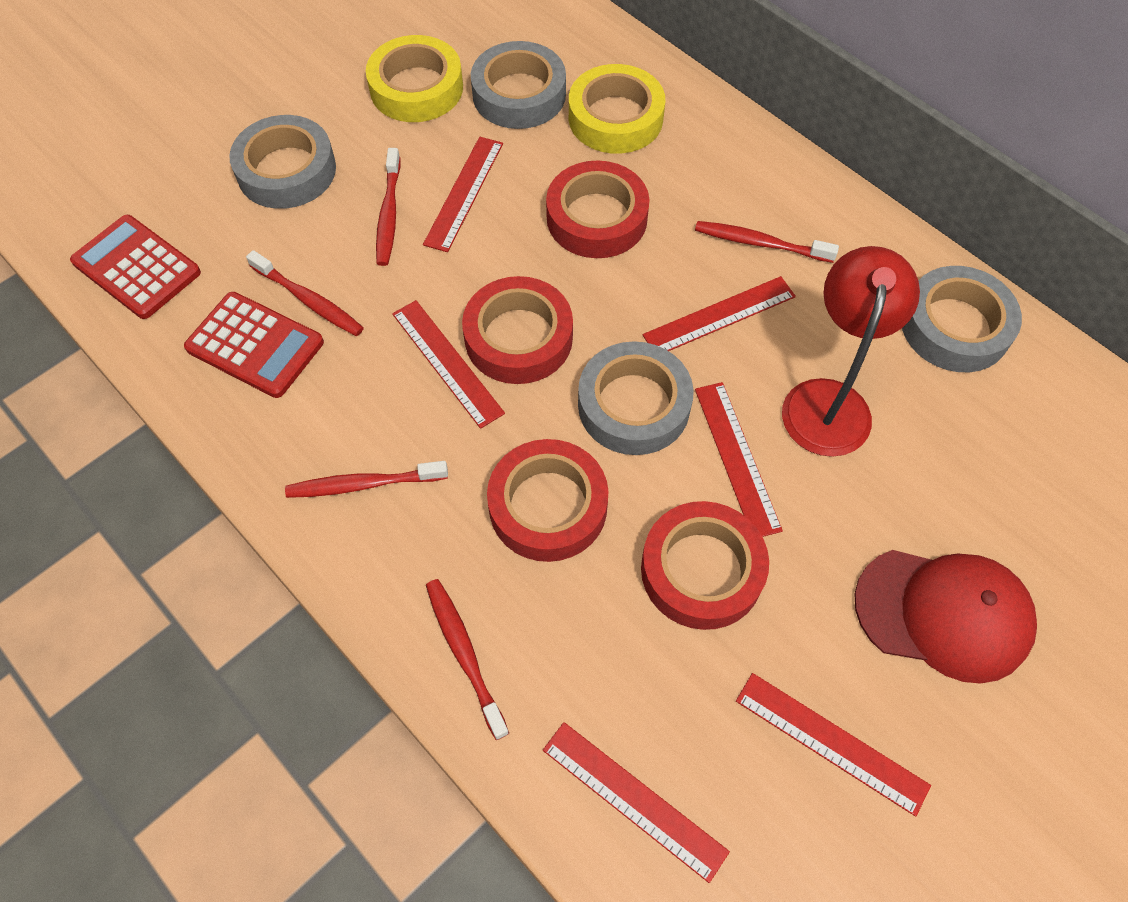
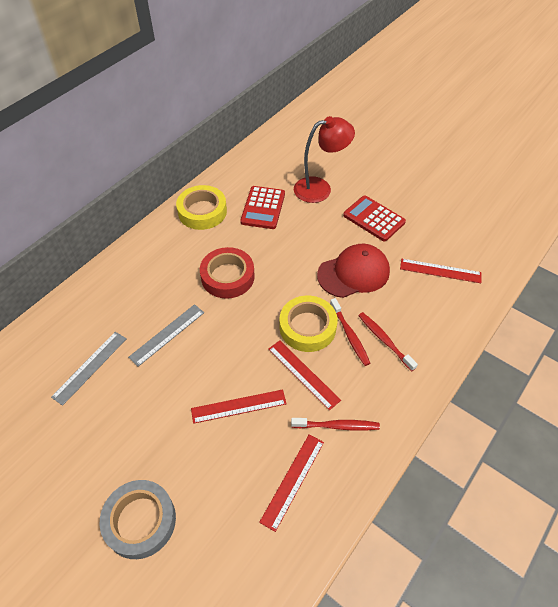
grey ruler: none = 0 -> [51,332,126,406] [128,304,204,367] = 2
grey tape: [229,115,336,209] [471,41,566,129] [578,341,694,455] [902,266,1022,372] = 4 -> [100,480,176,559] = 1
red ruler: [392,300,505,429] [423,137,503,252] [543,722,730,883] [643,276,796,351] [695,382,783,537] [736,673,931,817] = 6 -> [191,389,287,424] [259,434,324,532] [269,340,341,410] [400,259,482,283] = 4
red tape: [462,276,573,384] [487,439,609,562] [546,160,649,258] [641,501,769,630] = 4 -> [200,247,255,299] = 1
red toothbrush: [246,250,364,336] [285,461,448,498] [376,148,401,266] [426,579,509,740] [695,221,839,263] = 5 -> [291,418,380,431] [330,298,371,366] [358,312,418,371] = 3

